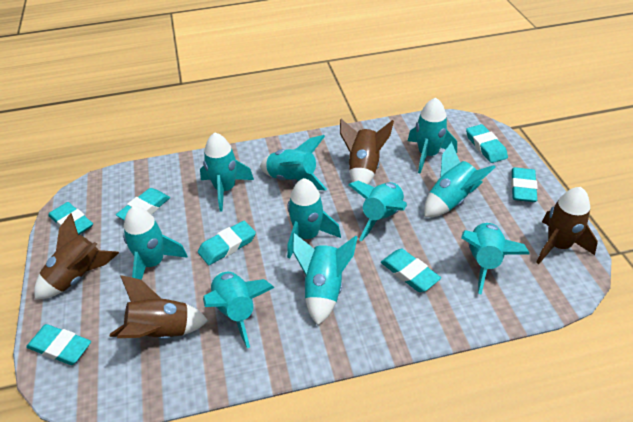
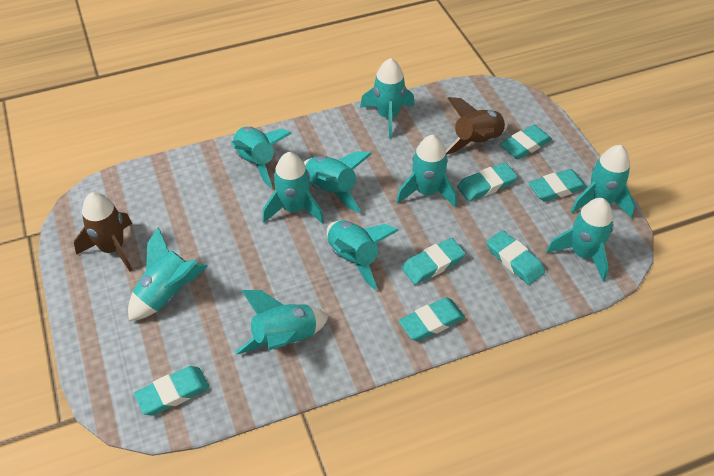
brown rocket: [34,213,119,300] [110,275,208,339] [340,119,394,185] [536,187,598,264] = 4 -> [74,192,132,272] [446,97,508,155] = 2

